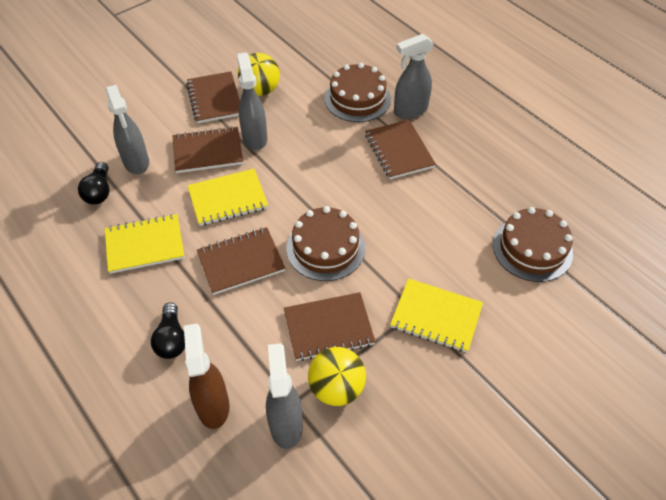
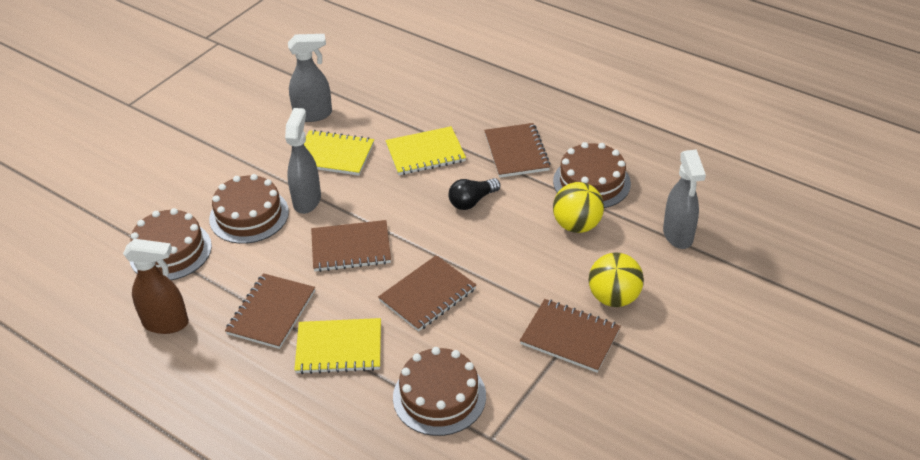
black light bulb: [78,162,109,205] [151,303,185,359] = 2 -> [448,178,500,210] = 1
brown cake: [286,206,365,281] [325,63,391,122] [493,207,573,282] = 3 -> [129,208,212,280] [209,174,289,244] [393,347,486,436] [553,142,631,208] = 4
grey spray bottle: [105,85,149,174] [237,53,267,150] [266,343,303,449] [394,34,434,119] = 4 -> [285,108,321,214] [288,34,332,122] [663,149,706,249] = 3

